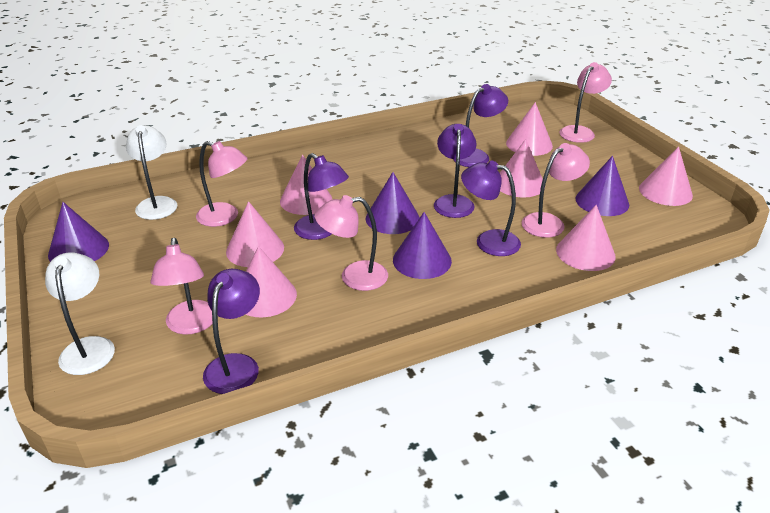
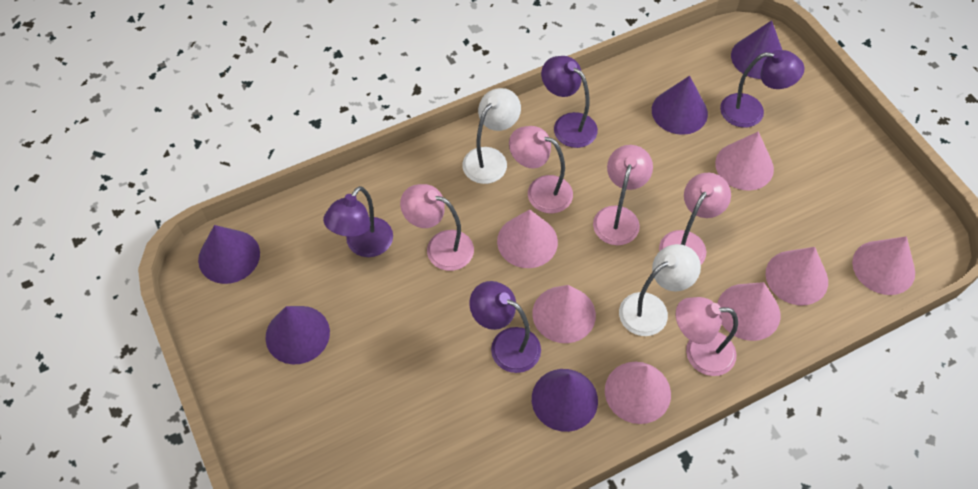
purple cone: [48,202,109,262] [366,172,420,234] [393,212,452,279] [575,156,629,216] = 4 -> [198,225,260,284] [266,306,330,364] [532,369,598,432] [652,76,708,135] [731,20,782,79] = 5
purple lamp: [203,269,260,394] [294,153,349,240] [434,124,477,218] [453,84,508,167] [461,161,521,256] = 5 -> [323,186,393,257] [469,281,541,373] [541,56,598,148] [720,50,805,128] = 4

